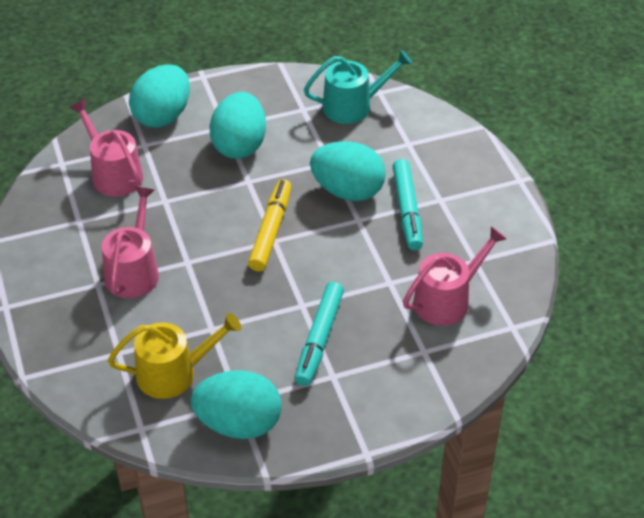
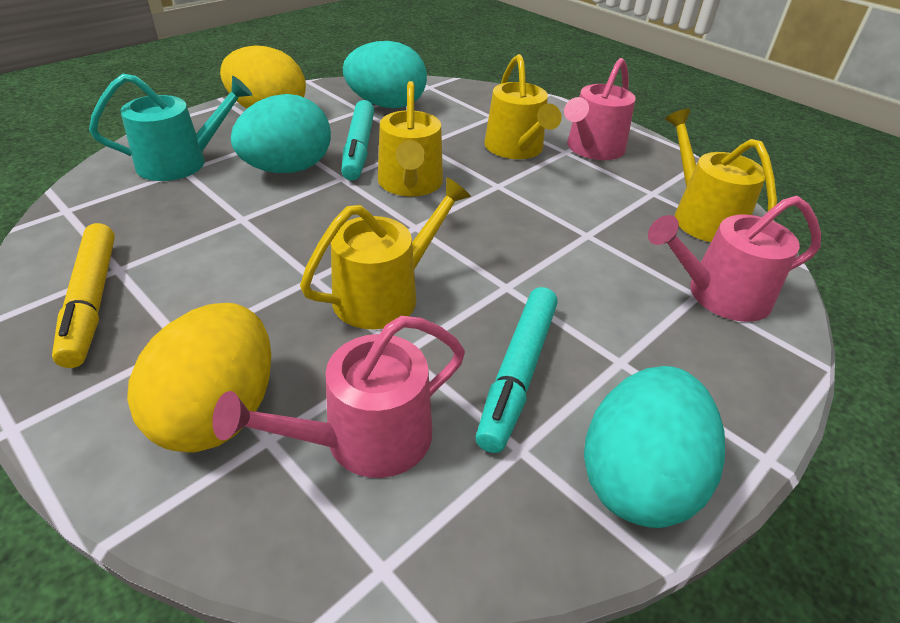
turquoise egg: [129,65,190,128] [191,370,281,439] [209,92,266,159] [310,141,386,201] = 4 -> [231,94,331,173] [343,41,427,108] [584,366,725,528] = 3
yellow egg: none = 0 -> [127,303,271,453] [220,45,306,108] = 2
yellow watering can: [108,313,241,399] = 1 -> [300,177,471,329] [378,81,443,197] [484,54,562,159] [665,109,777,242] = 4

